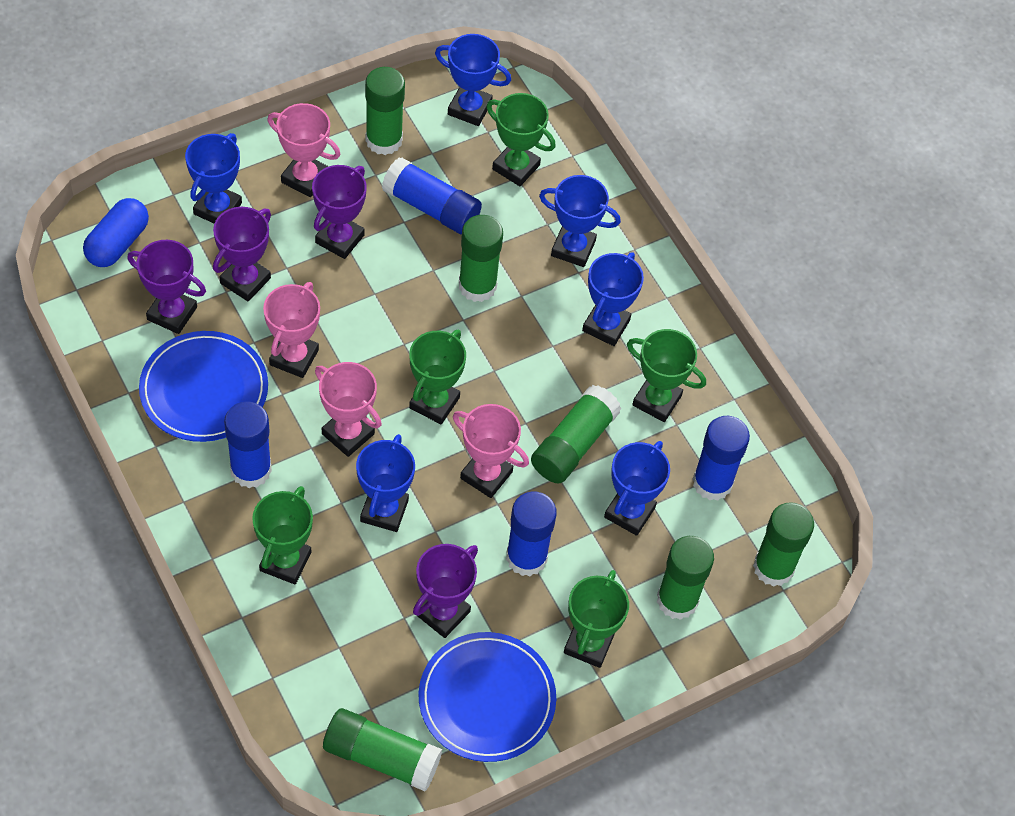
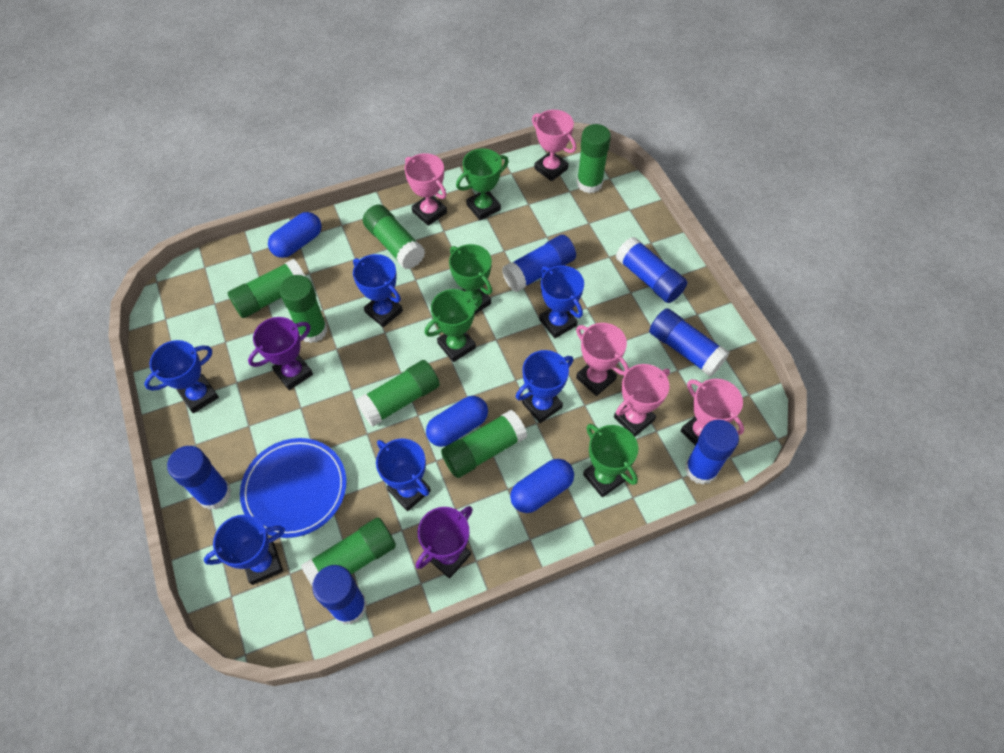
blue capsule: [83,198,149,267] = 1 -> [268,212,322,258] [426,396,488,447] [510,459,574,513] = 3
blue glue stick: [224,401,272,488] [382,157,482,235] [506,492,557,576] [693,416,750,501] = 4 -> [167,446,232,510] [312,565,367,625] [502,235,576,292] [615,237,687,303] [649,308,729,377] [685,420,739,485] = 6
blue plate: [139,331,268,442] [419,632,556,762] = 2 -> [240,438,346,538] = 1
green glue stick: [323,708,442,791] [365,67,405,155] [459,215,503,302] [531,385,621,483] [657,536,714,620] [753,502,814,587] = 6 -> [228,259,305,318] [280,275,327,343] [301,517,396,586] [356,360,440,427] [363,204,425,269] [441,410,527,478] [577,124,611,193] = 7
green trophy: [252,486,313,584] [409,330,466,424] [486,93,556,186] [564,570,629,668] [627,329,706,422] = 5 -> [424,289,482,362] [449,244,492,314] [456,148,509,221] [583,424,638,497] = 4
pink trophy: [263,282,320,378] [267,103,341,197] [315,362,382,457] [453,404,529,498] = 4 -> [404,153,447,226] [532,110,576,181] [576,323,629,396] [614,364,670,437] [681,379,744,446] = 5
purple trophy: [127,240,206,334] [213,207,271,301] [312,165,367,259] [413,544,478,638] = 4 -> [248,317,313,390] [416,506,473,578] = 2

